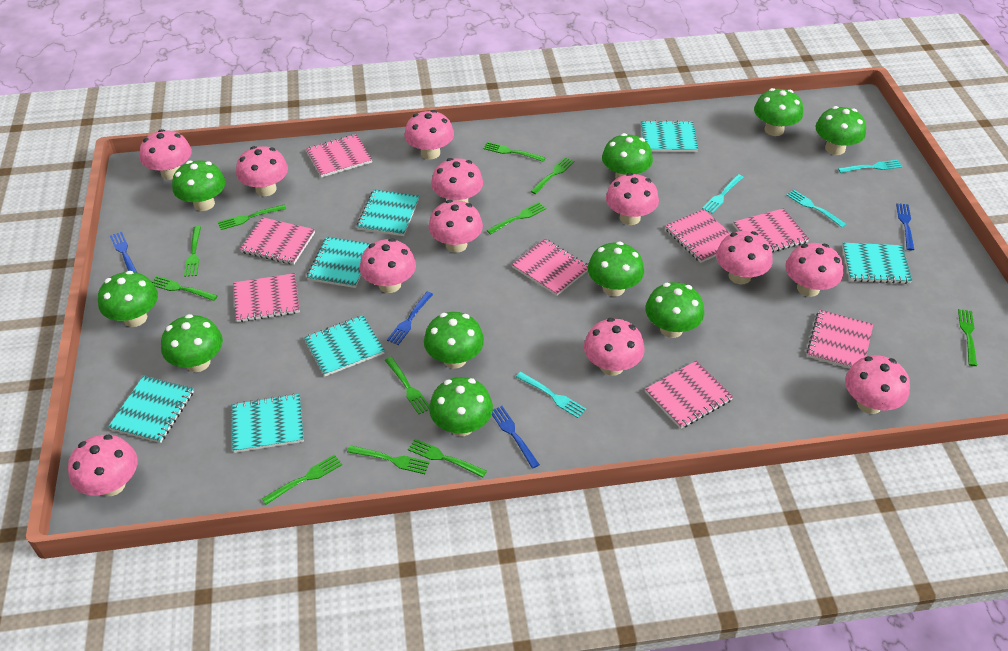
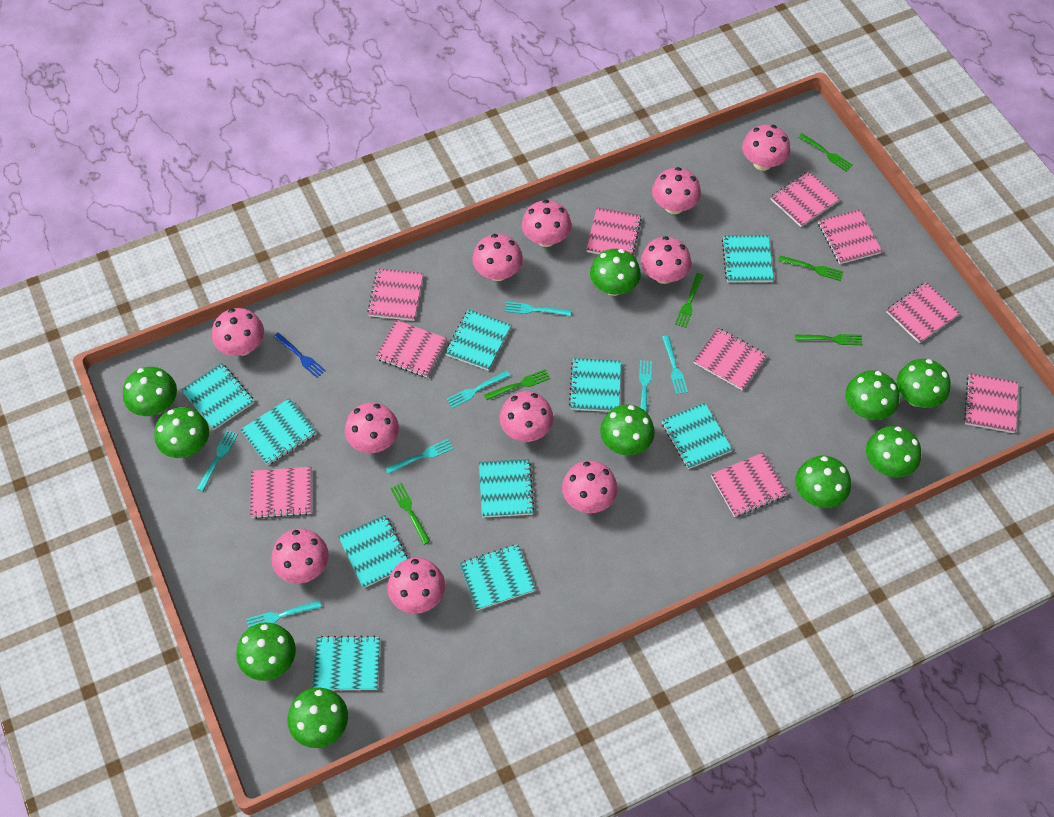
blue fork: [110,232,137,272] [387,292,433,345] [492,406,540,468] [896,203,914,250] = 4 -> [273,333,326,378] = 1
green fork: [152,276,218,301] [184,226,201,277] [218,205,286,230] [262,455,342,505] [347,445,430,474] [385,357,429,414] [408,439,487,477] [483,142,546,162] [487,202,546,235] [530,157,574,194] [958,309,977,366] = 11 -> [390,483,430,545] [484,369,550,400] [675,273,703,328] [778,256,843,281] [795,334,863,345] [798,133,853,171] = 6
pink mushroom: [68,435,138,496] [140,129,192,180] [236,146,288,196] [360,238,416,293] [404,110,454,159] [429,200,483,253] [431,158,483,203] [584,318,645,376] [606,173,659,225] [716,231,773,284] [785,243,843,297] [845,355,910,414] = 12 -> [212,308,264,356] [271,529,329,584] [345,402,399,453] [387,558,445,614] [472,234,523,281] [499,391,554,442] [522,200,571,247] [562,460,618,513] [641,236,691,284] [652,167,701,214] [742,125,790,171] = 11
pink notebook: [233,273,300,322] [240,217,315,265] [306,134,372,178] [511,239,588,296] [645,361,733,429] [665,209,731,263] [733,208,809,253] [807,310,873,369] = 8 -> [250,467,312,519] [367,268,423,321] [375,320,447,377] [586,207,642,256] [693,328,767,390] [711,452,788,517] [770,171,840,227] [818,210,882,264] [886,282,960,343] [964,373,1018,433] = 10
turquoise fork: [516,372,586,418] [702,174,744,214] [786,190,846,228] [838,160,902,173] = 4 -> [197,430,238,491] [246,600,321,628] [385,439,453,474] [446,371,510,408] [505,302,571,316] [639,360,652,412] [662,335,688,395] = 7
turquoise notebook: [108,376,194,443] [231,393,304,453] [304,315,385,377] [307,237,371,288] [357,189,419,236] [641,120,698,152] [842,243,912,284] = 7 -> [181,363,254,430] [240,398,317,466] [312,636,380,690] [338,515,407,588] [445,309,511,371] [460,544,536,611] [479,459,534,518] [569,358,621,412] [661,403,733,469] [722,235,774,282] = 10

